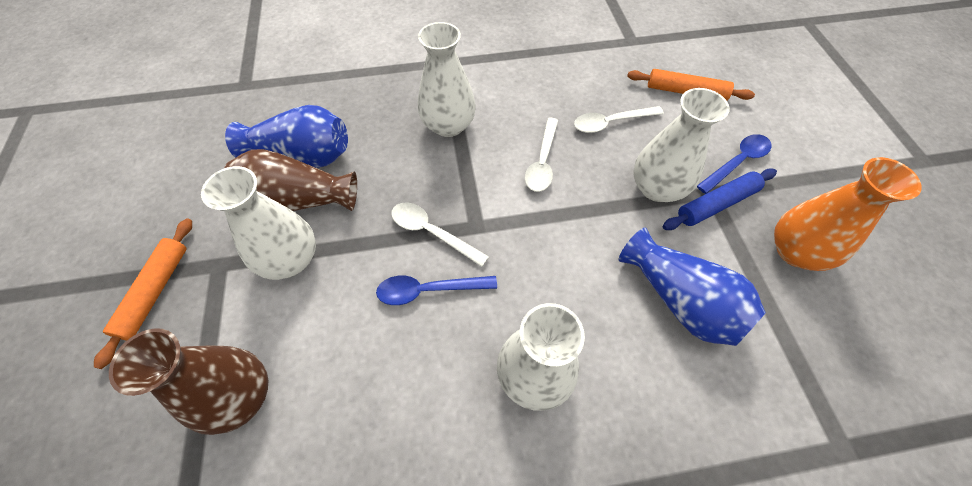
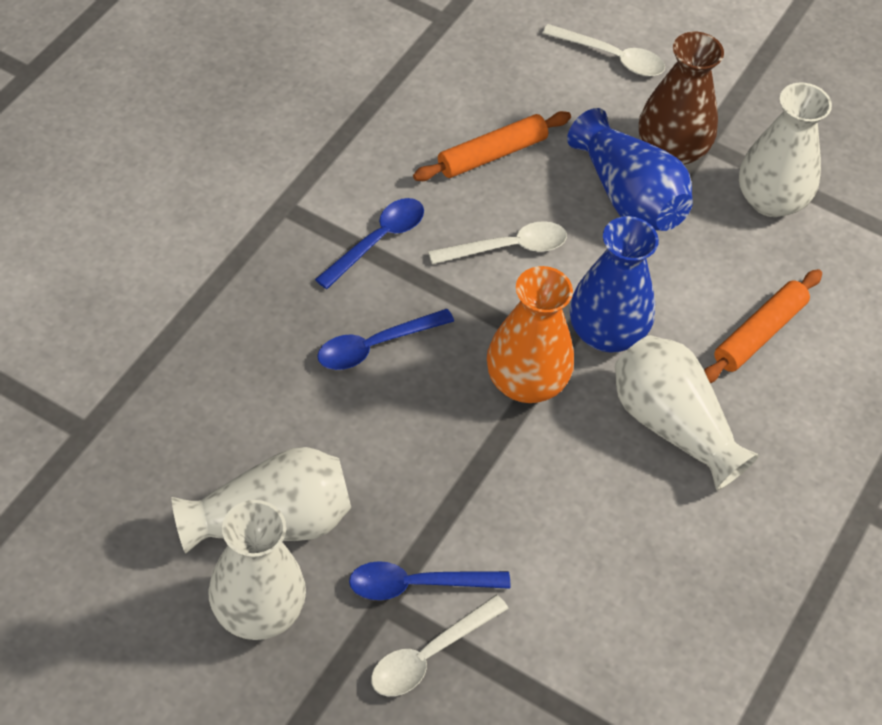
blue rolling pin: [663,168,777,230] = 1 -> none = 0
blue spoon: [376,276,497,305] [697,134,772,194] = 2 -> [315,198,424,289] [317,309,454,370] [349,561,511,600] = 3
brown vase: [109,328,268,435] [224,149,357,211] = 2 -> [639,32,724,165] = 1

